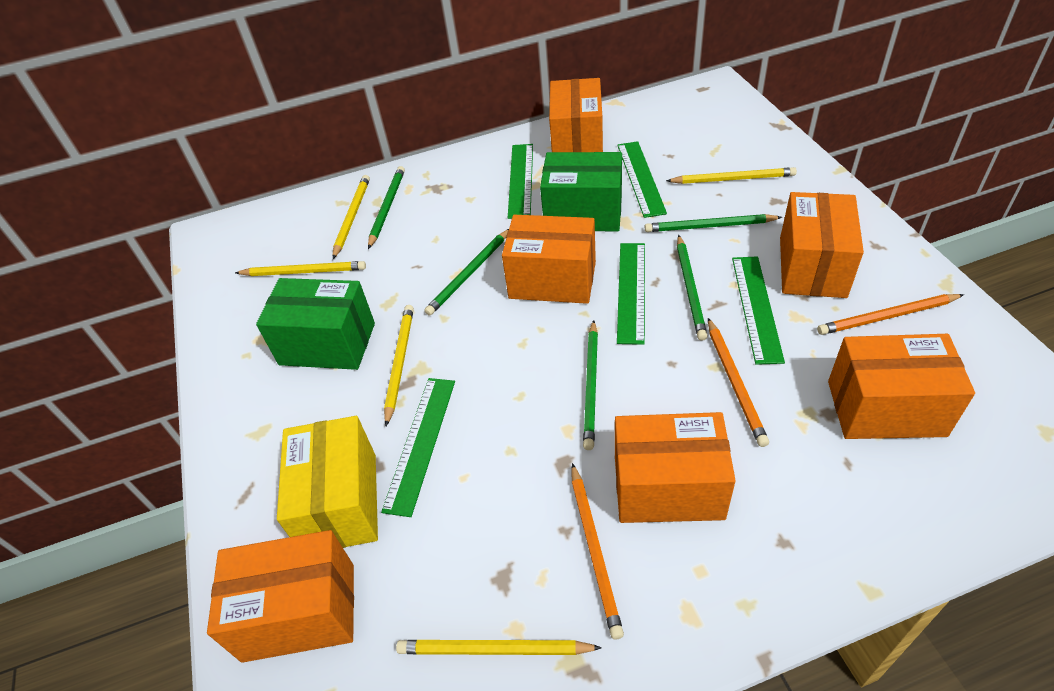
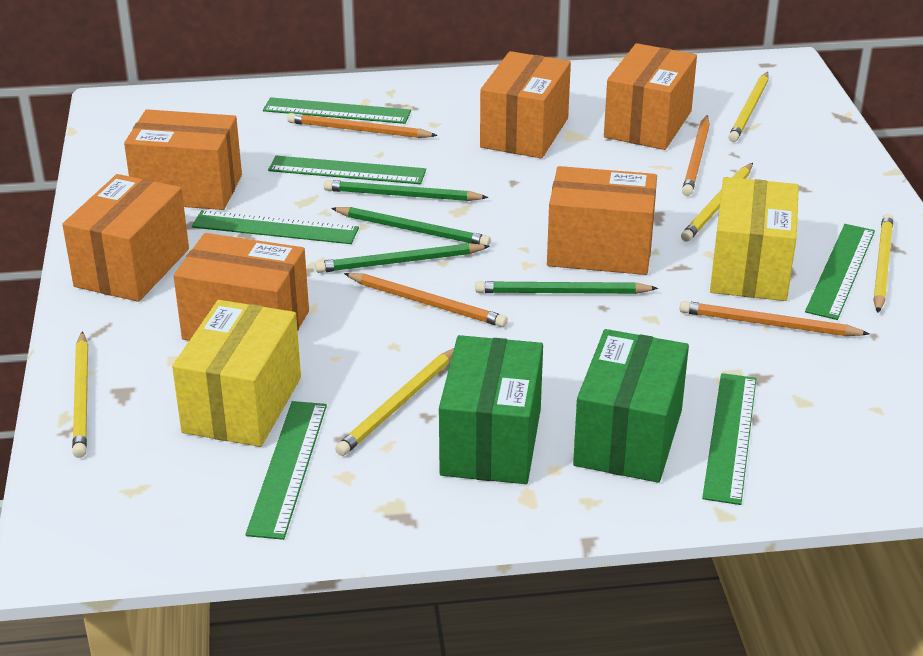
green pencil: [368,166,405,249] [424,229,509,316] [583,320,598,450] [645,214,782,232] [677,235,708,341] = 5 -> [315,243,490,273] [324,180,489,201] [331,207,491,246] [475,281,658,294] = 4
green ruler: [381,378,455,517] [508,144,533,219] [617,141,667,218] [617,243,645,345] [732,256,785,365] = 5 -> [192,210,359,244] [245,401,327,540] [263,97,411,124] [268,156,426,184] [702,373,756,505] [805,224,875,320] = 6
orange pencil: [571,463,624,640] [708,318,769,447] [817,294,964,335] = 3 -> [287,113,438,138] [344,273,508,327] [679,301,870,336] [682,115,710,196] = 4
yellow box: [277,416,378,548] = 1 -> [172,300,301,447] [710,177,799,301] = 2

